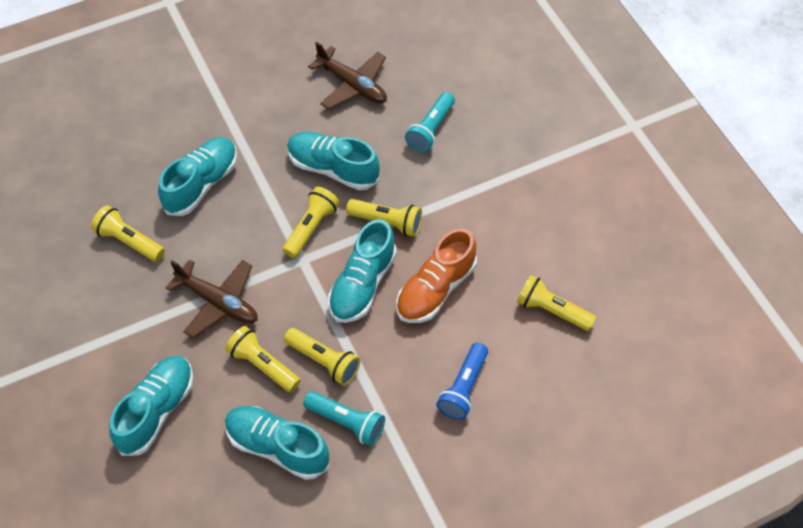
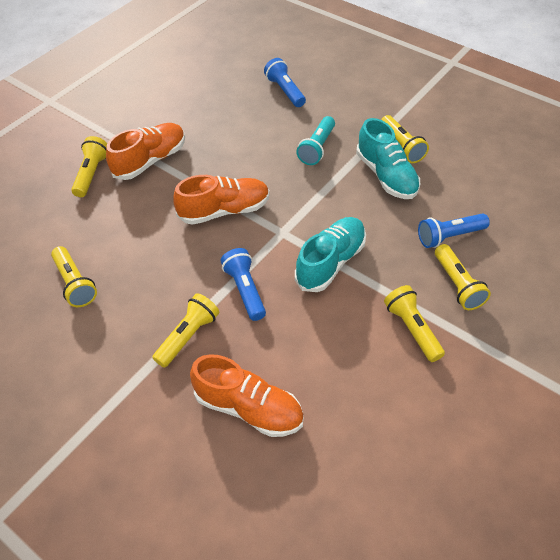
blue flashlight: [437,343,488,420] = 1 -> [221,248,266,321] [264,58,306,107] [418,213,490,248] = 3
brown plane: [166,259,258,338] [308,42,387,110] = 2 -> none = 0
orange shoe: [396,229,477,323] = 1 -> [106,123,185,180] [173,175,270,225] [190,354,304,437] = 3
turquoise flashlight: [303,391,385,446] [405,92,455,153] = 2 -> [296,116,335,165] = 1
turquoise shoe: [109,356,194,456] [158,137,237,216] [225,406,329,480] [287,132,380,190] [328,219,397,323] = 5 -> [295,217,366,292] [356,118,420,199] = 2

